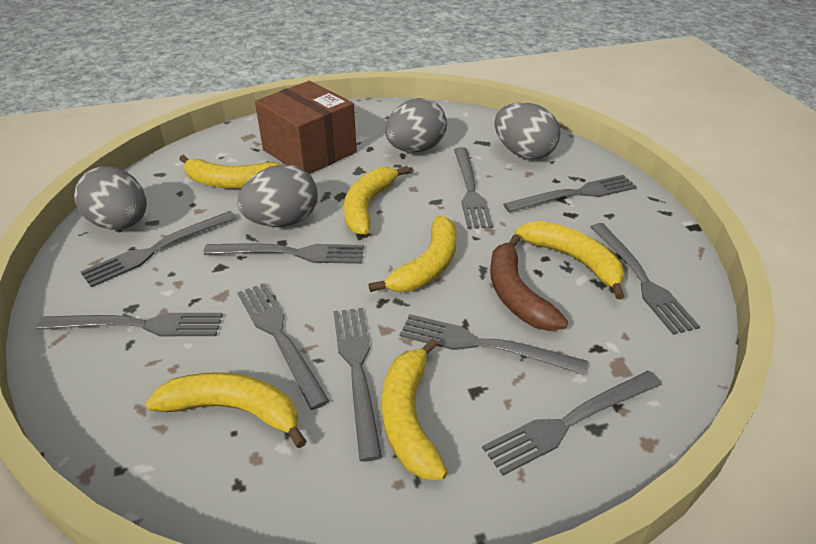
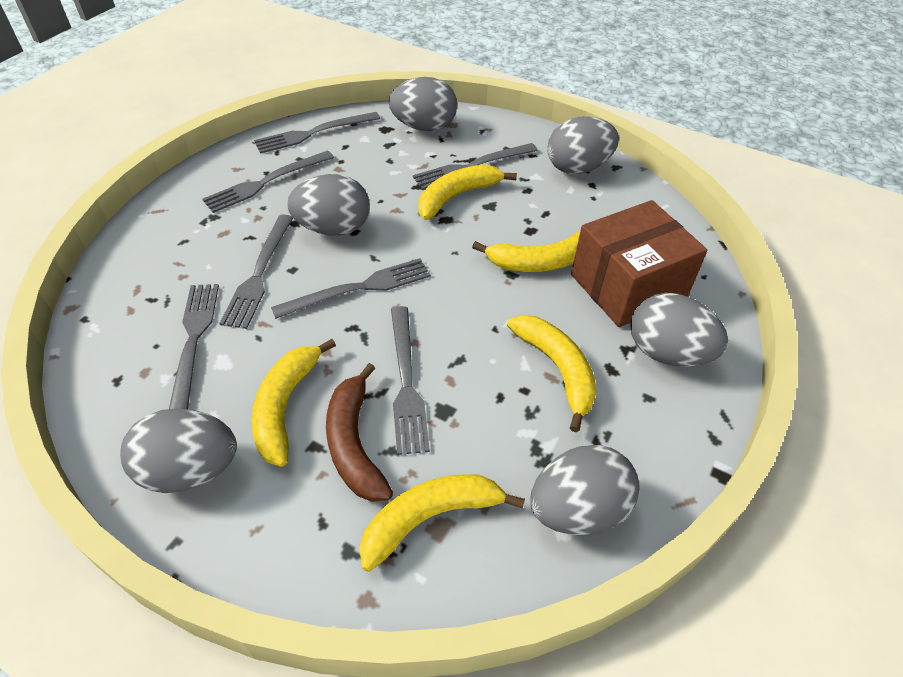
grey egg: [74,167,147,230] [237,165,318,227] [385,98,447,153] [494,102,560,159] = 4 -> [120,409,237,493] [287,174,370,235] [389,77,457,131] [530,445,640,535] [547,116,619,174] [630,293,728,367] = 6
grey fork: [35,313,222,337] [80,211,237,287] [203,243,364,264] [237,283,329,410] [333,308,382,462] [400,314,588,375] [454,147,493,229] [482,371,662,476] [503,175,637,213] [591,223,700,335] = 10 -> [169,284,219,409] [202,150,334,213] [219,214,293,329] [254,112,380,154] [271,258,431,319] [391,306,430,455] [413,143,538,190] = 7
yellow banana: [146,372,307,448] [179,155,284,189] [344,166,409,235] [368,216,457,292] [382,338,448,480] [515,221,625,299] = 6 -> [252,339,336,467] [359,474,525,572] [419,164,517,220] [472,231,580,272] [507,315,597,432] = 5

